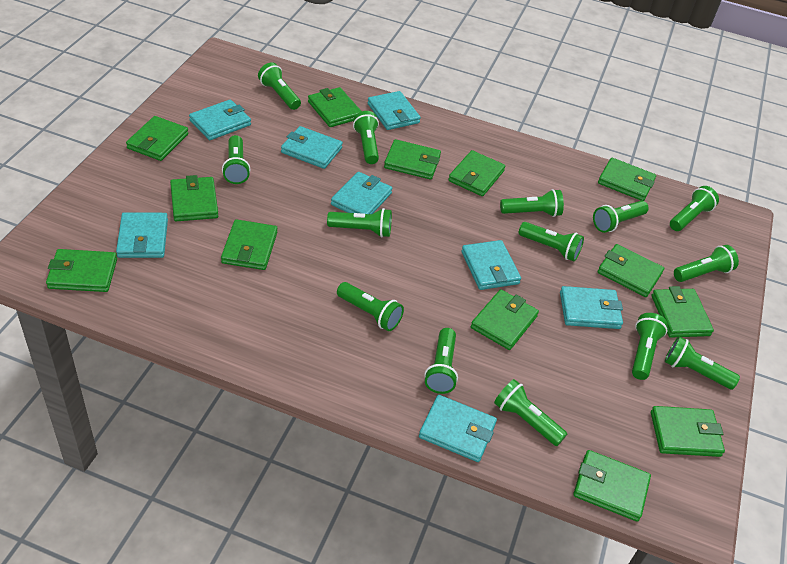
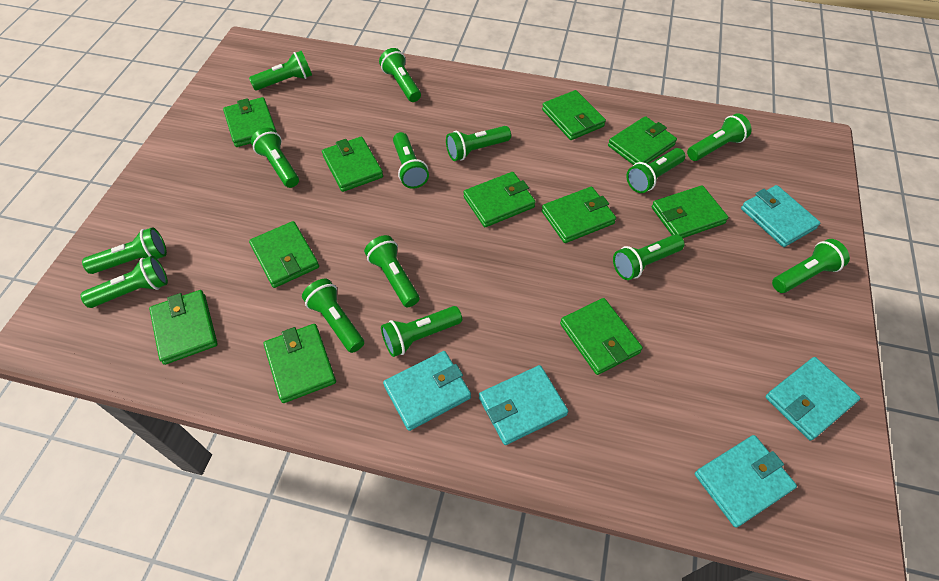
green wallet: [46,249,117,292] [126,116,188,161] [170,175,218,221] [221,219,278,270] [308,87,361,127] [384,139,441,180] [448,150,505,196] [471,289,539,350] [573,450,651,522] [598,158,656,201] [598,244,664,297] [651,406,725,457] [652,286,714,338] = 13 -> [149,290,218,365] [223,97,277,147] [249,221,319,288] [264,324,336,403] [322,137,383,192] [464,172,536,227] [542,90,606,140] [542,187,616,243] [560,298,643,375] [608,116,677,165] [652,185,729,238] = 11
turquoise wallet: [116,212,168,258] [189,100,251,140] [281,126,343,169] [331,172,392,214] [367,91,421,130] [419,395,497,462] [461,240,521,290] [560,286,623,329] = 8 -> [383,351,471,431] [479,365,568,445] [695,435,797,528] [741,185,821,247] [765,357,860,441] = 5

